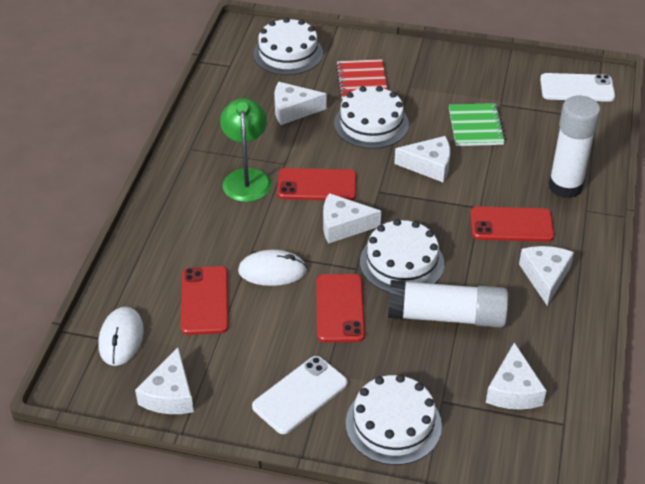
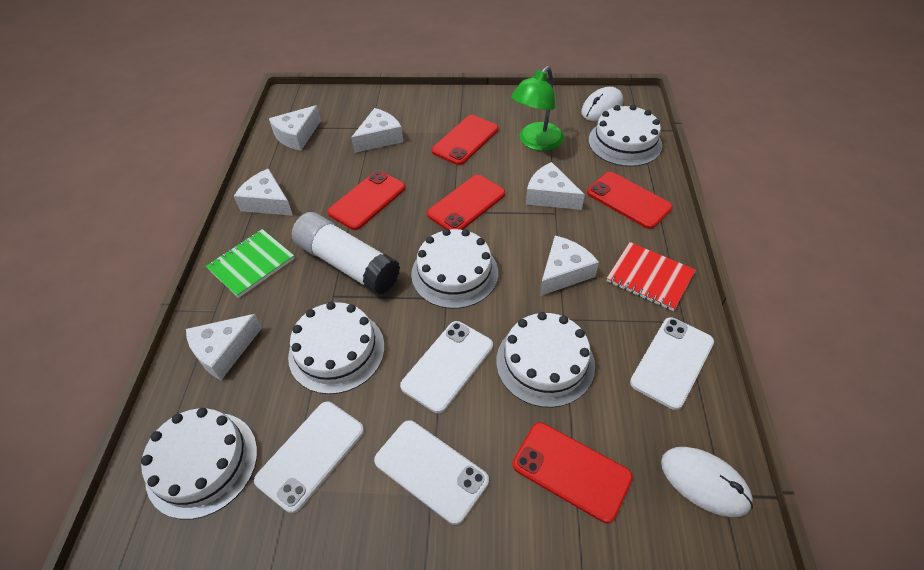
red phone: [181,266,229,335] [277,168,357,201] [316,274,365,342] [470,206,554,242] = 4 -> [328,171,406,230] [427,175,505,230] [432,115,499,165] [513,422,633,523] [587,172,673,229] = 5
white cake: [253,17,323,75] [334,86,409,149] [346,374,442,465] [360,219,444,293] = 4 -> [141,408,257,519] [288,302,385,394] [411,229,498,309] [496,312,595,408] [589,105,662,167] = 5
white glue stick: [388,280,508,328] [548,96,601,198] = 2 -> [292,212,400,295] = 1
white phone: [252,356,348,434] [540,73,615,102] = 2 -> [254,402,364,513] [374,420,489,525] [400,321,493,413] [630,317,714,410] = 4

